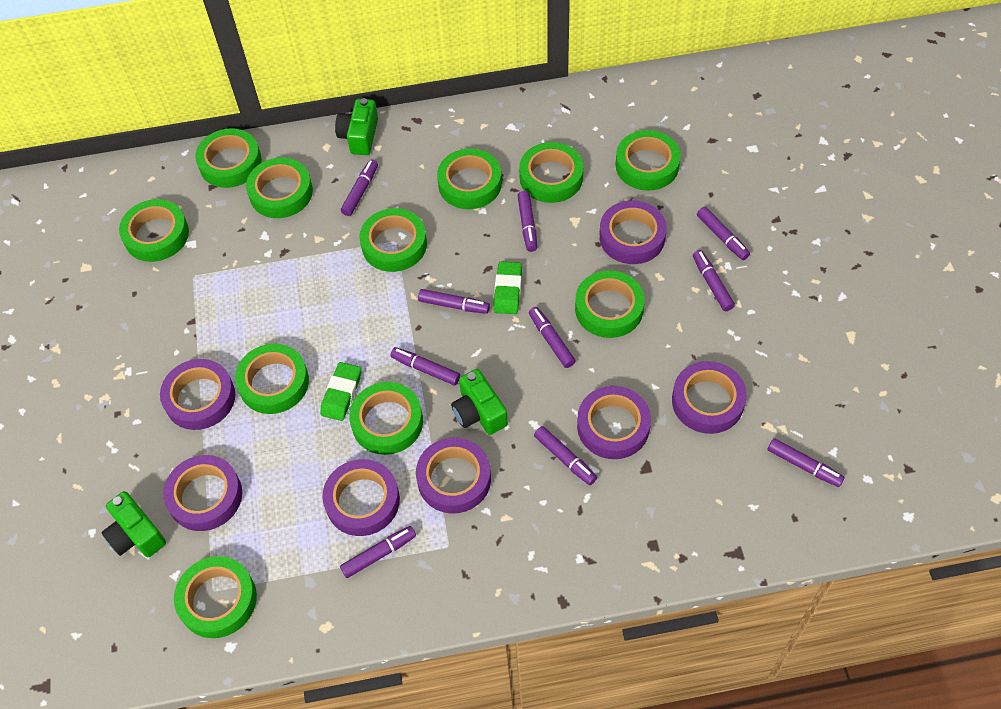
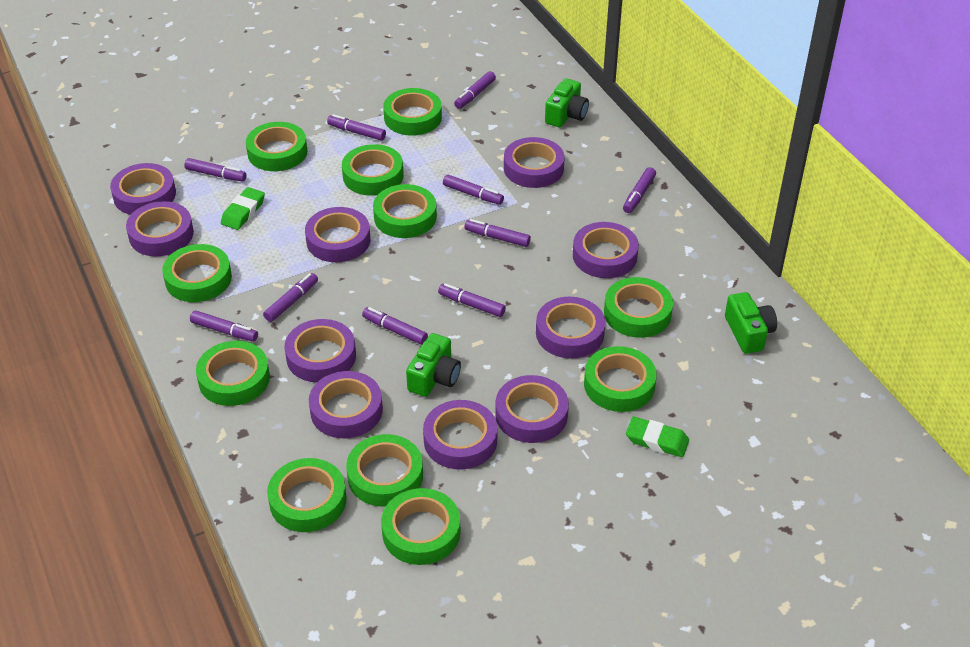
purple tape: [160,359,235,430] [163,455,242,531] [322,459,400,536] [416,438,491,514] [577,386,651,459] [599,200,667,264] [672,361,747,434] = 7 -> [110,163,176,215] [126,201,194,256] [284,319,356,382] [305,207,370,262] [309,371,383,438] [423,400,498,470] [496,375,569,443] [504,137,565,188] [536,297,605,359] [573,222,639,278] = 10

